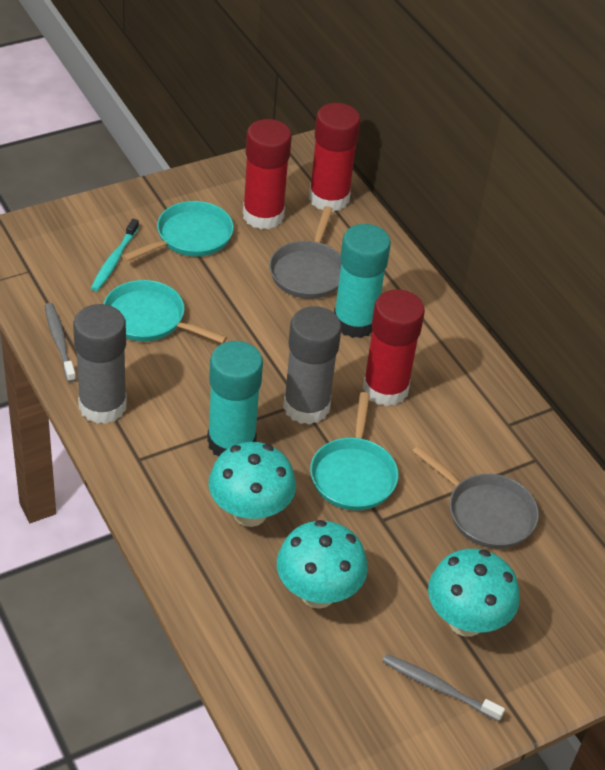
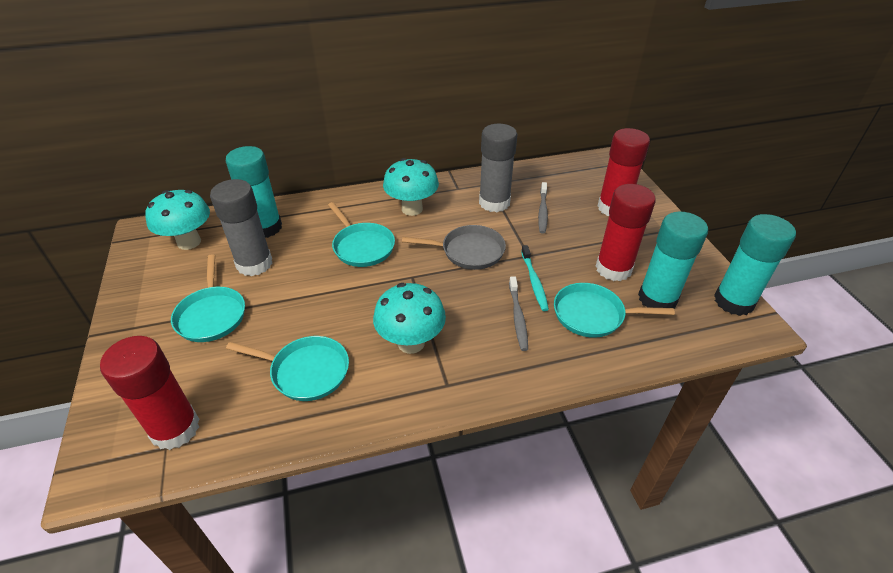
grey pan: [269,206,341,299] [412,446,539,549] = 2 -> [402,225,506,270] = 1
turquoise glue stick: [207,341,263,456] [334,224,391,338] = 2 -> [226,146,282,238] [638,212,708,309] [714,214,796,316] = 3
turquoise pan: [104,280,227,344] [122,201,234,262] [310,392,398,511] = 3 -> [171,255,245,342] [226,336,349,401] [328,202,395,267] [554,283,675,338] = 4

